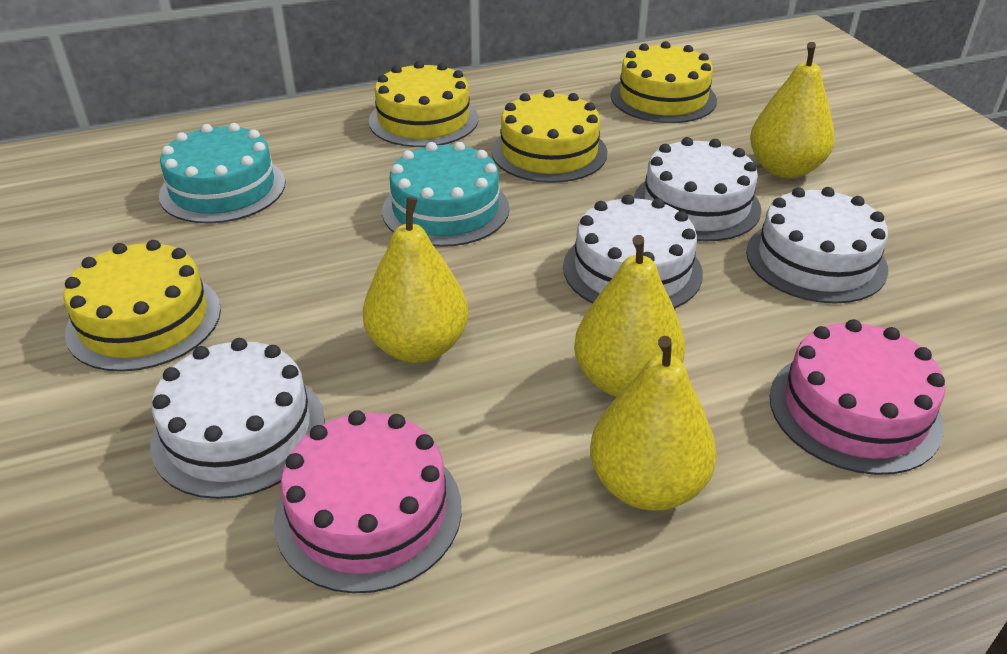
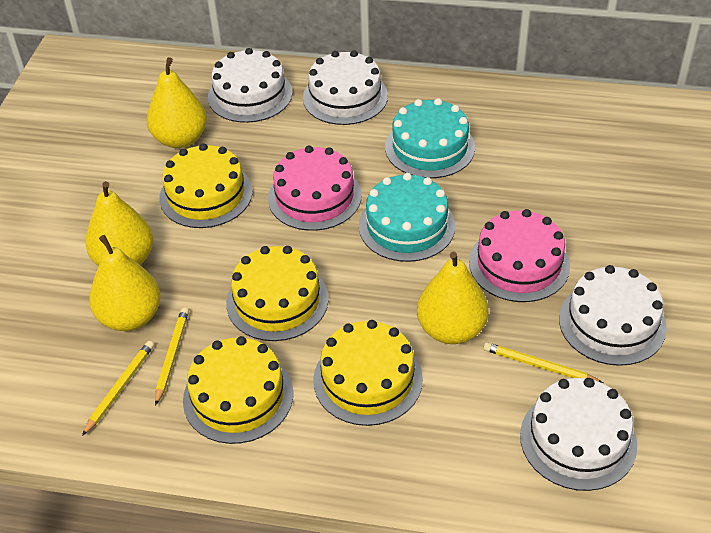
yellow pencil: none = 0 -> [82,341,154,436] [155,307,189,406] [484,342,603,383] = 3

